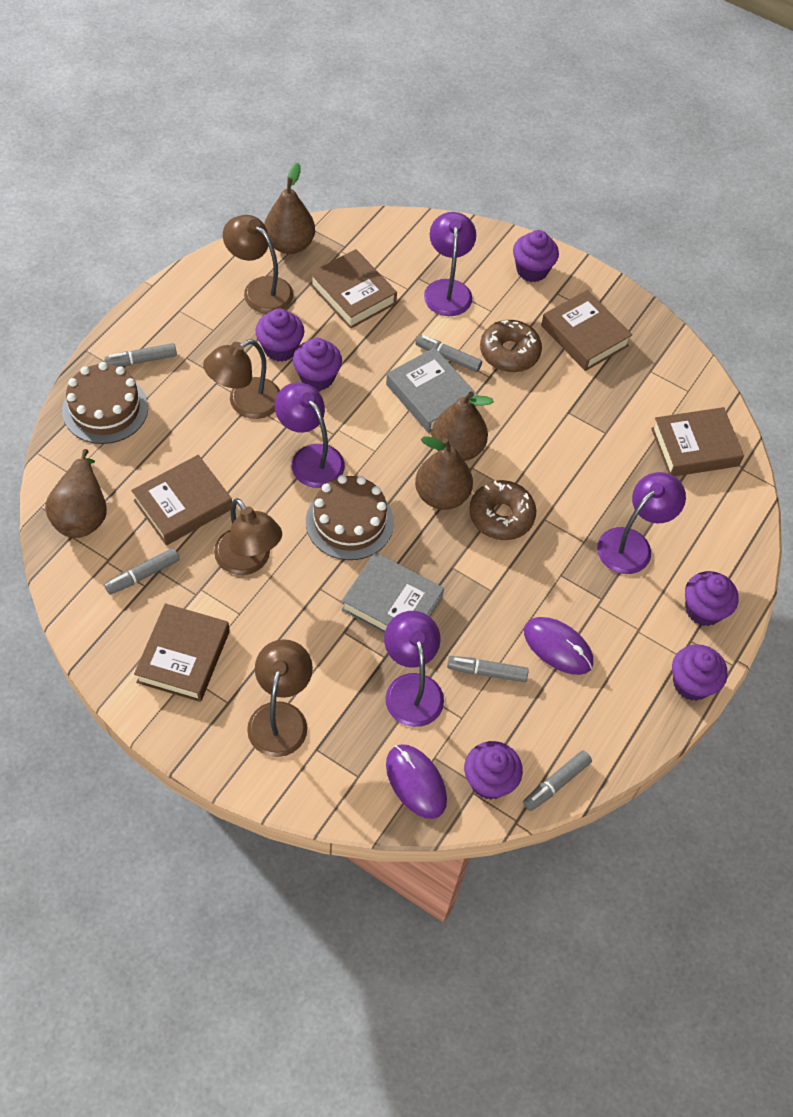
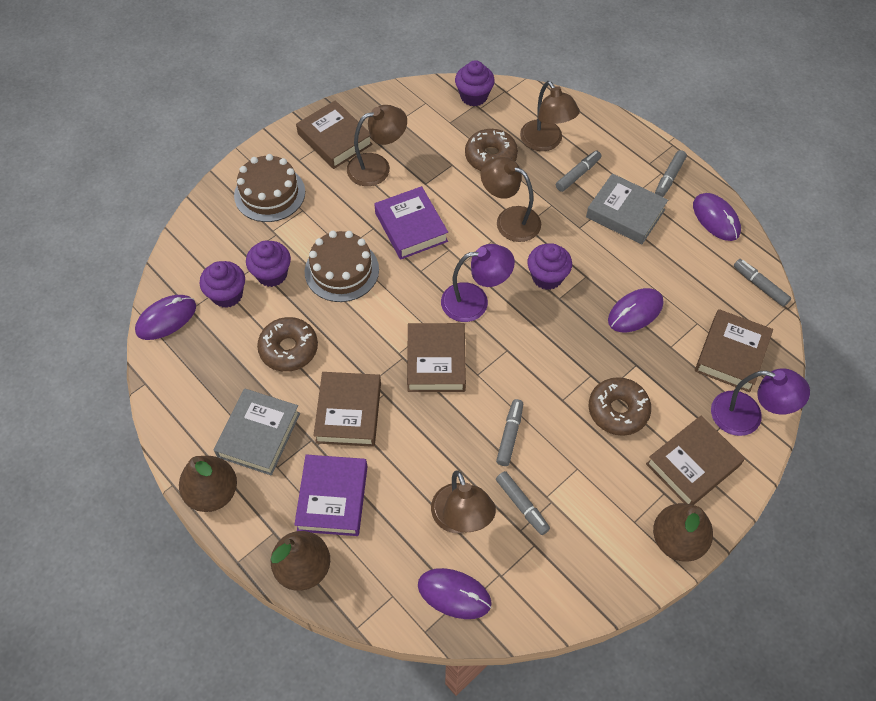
brown donut: [469,480,536,540] [480,320,542,372] = 2 -> [257,317,318,372] [465,129,518,171] [589,377,651,436] = 3
brown pear: [45,449,107,538] [264,163,315,254] [415,437,473,510] [431,391,494,461] = 4 -> [179,456,237,512] [271,531,330,591] [653,503,713,562] = 3
purple book: none = 0 -> [294,454,367,536] [374,186,448,260] = 2
purple cupcake: [255,308,304,362] [293,338,342,391] [464,741,523,800] [513,230,559,282] [672,644,728,701] [685,571,739,626] = 6 -> [199,261,245,308] [246,241,291,287] [455,60,495,106] [527,243,572,290] = 4
purple lamp: [275,382,345,488] [384,611,444,727] [424,212,476,316] [597,472,686,574] = 4 -> [441,244,515,322] [711,368,810,436] = 2
purple mouse: [386,744,447,819] [524,617,593,675] = 2 -> [135,295,196,340] [418,568,492,619] [608,288,663,332] [693,193,741,241] = 4

